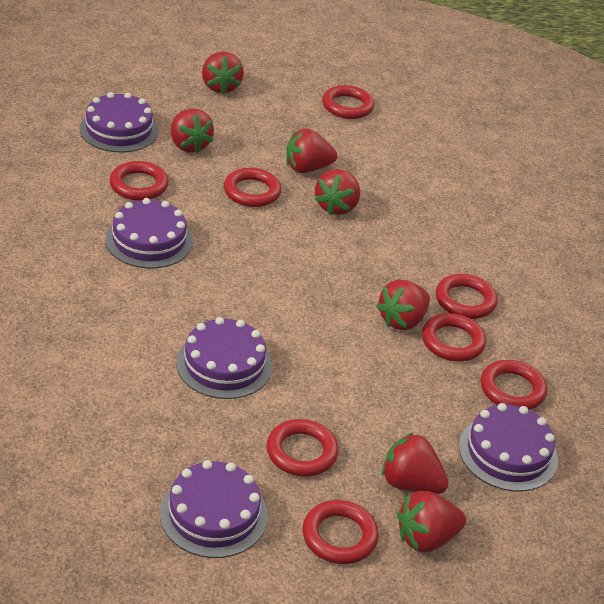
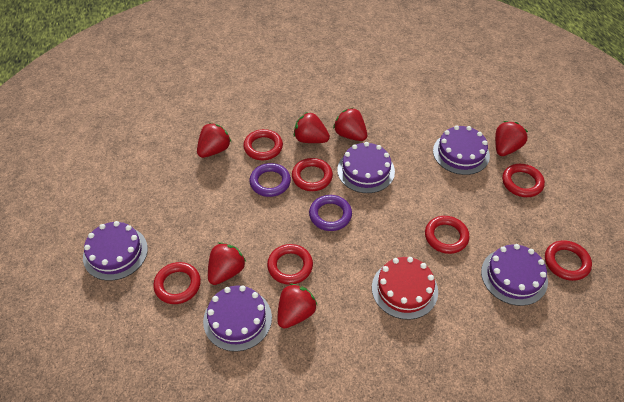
purple ring: none = 0 -> [249,163,291,197] [309,195,352,231] = 2
red cake: none = 0 -> [372,257,438,320] = 1
red ring: [110,161,169,201] [224,168,281,207] [267,419,339,477] [302,500,379,564] [322,85,374,119] [422,313,486,361] [436,274,498,319] [481,360,547,410] = 8 -> [153,262,201,304] [243,129,283,160] [267,244,313,285] [292,158,333,191] [425,216,470,254] [502,164,545,197] [545,240,592,281] = 7
red strawberry: [171,109,214,153] [202,52,244,94] [286,128,337,173] [314,169,360,215] [376,279,430,330] [382,432,449,494] [397,491,466,552] = 7 -> [197,123,231,158] [208,242,246,285] [277,283,317,329] [294,112,330,143] [333,107,367,141] [495,121,528,156] = 6

